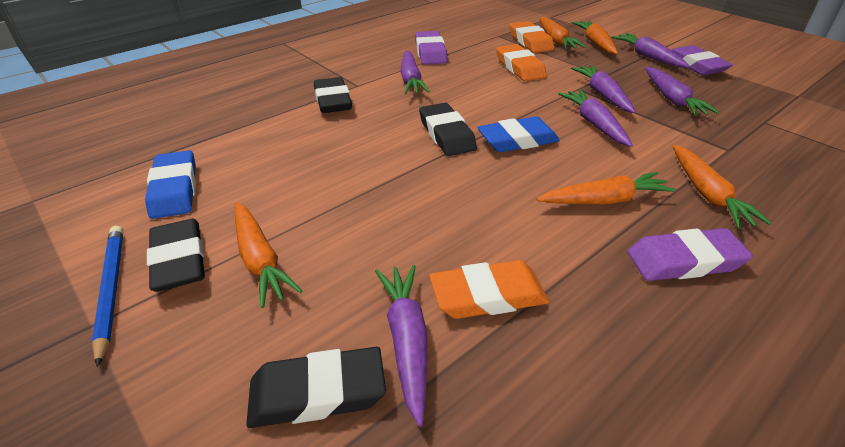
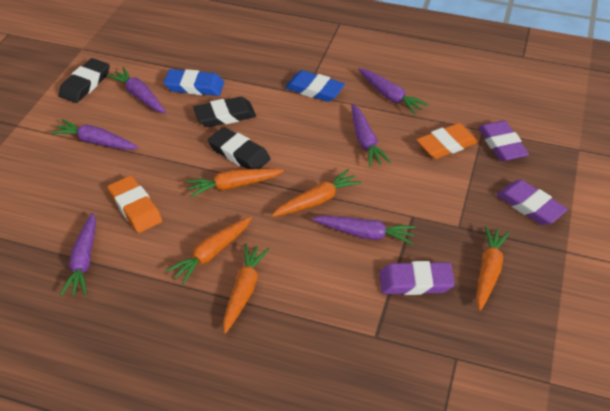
black eraser: [147,219,205,292] [246,347,386,428] [314,77,352,113] [419,103,477,156] = 4 -> [59,58,110,103] [193,97,256,127] [208,127,270,169] = 3
blue pencil: [92,226,123,367] = 1 -> none = 0
orange eraser: [429,260,549,319] [496,44,547,81] [509,21,555,53] = 3 -> [108,176,162,233] [416,123,479,159] = 2

